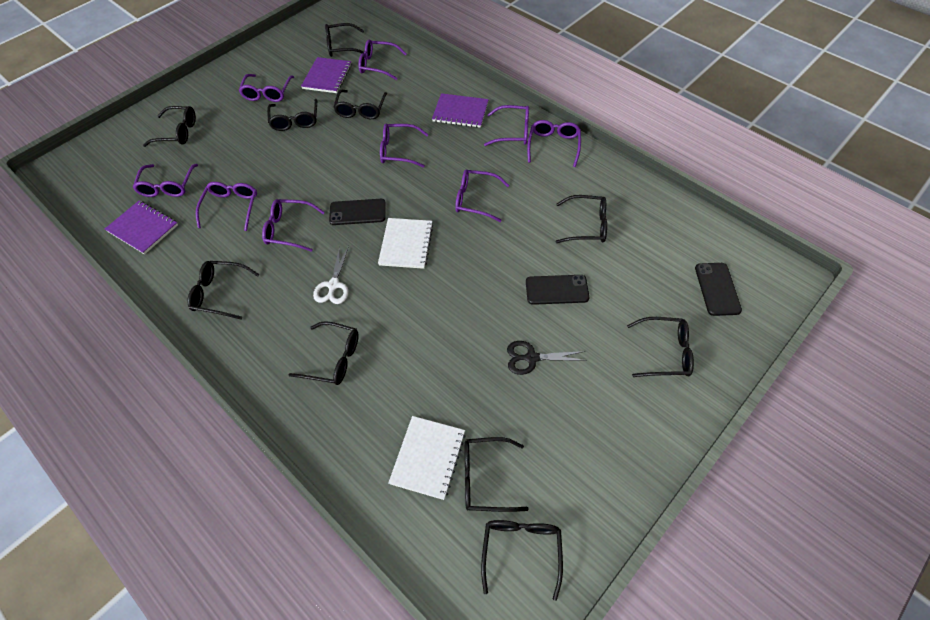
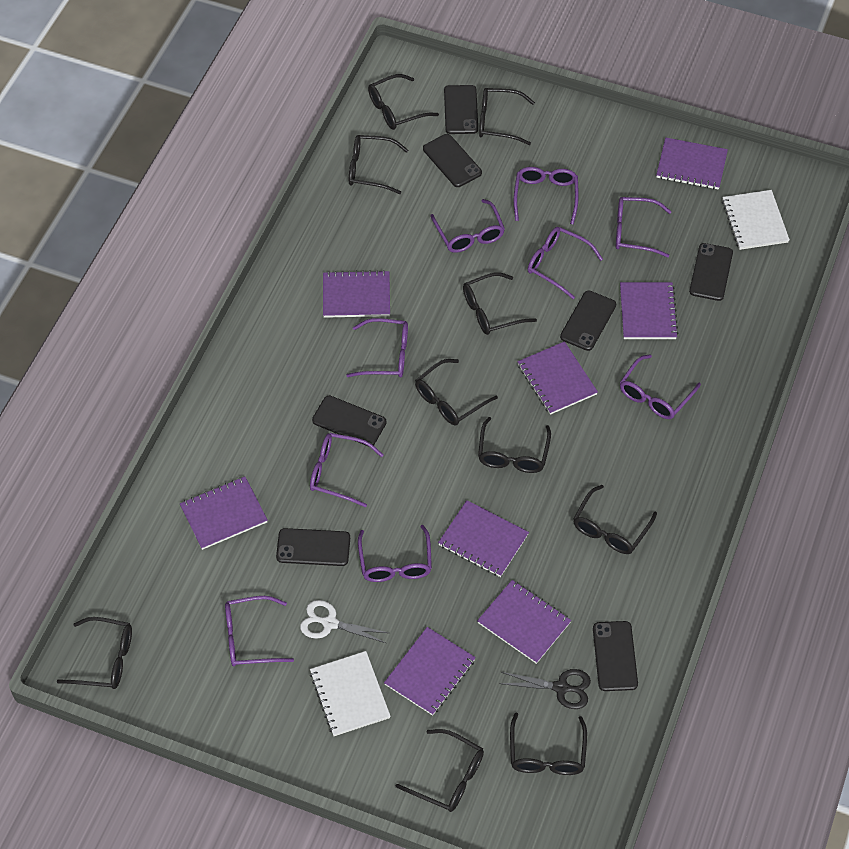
black phone: [329,199,386,225] [526,275,589,305] [695,263,742,316] = 3 -> [276,528,350,566] [312,395,386,446] [423,134,482,187] [444,85,478,134] [560,291,616,351] [593,621,638,691] [689,243,733,301] = 7
purple notebook: [105,201,178,254] [301,57,352,93] [432,93,489,128] = 3 -> [180,477,268,550] [323,270,390,318] [384,627,476,716] [438,500,529,577] [477,580,571,664] [517,341,598,415] [620,282,678,339] [656,137,728,190] = 8

